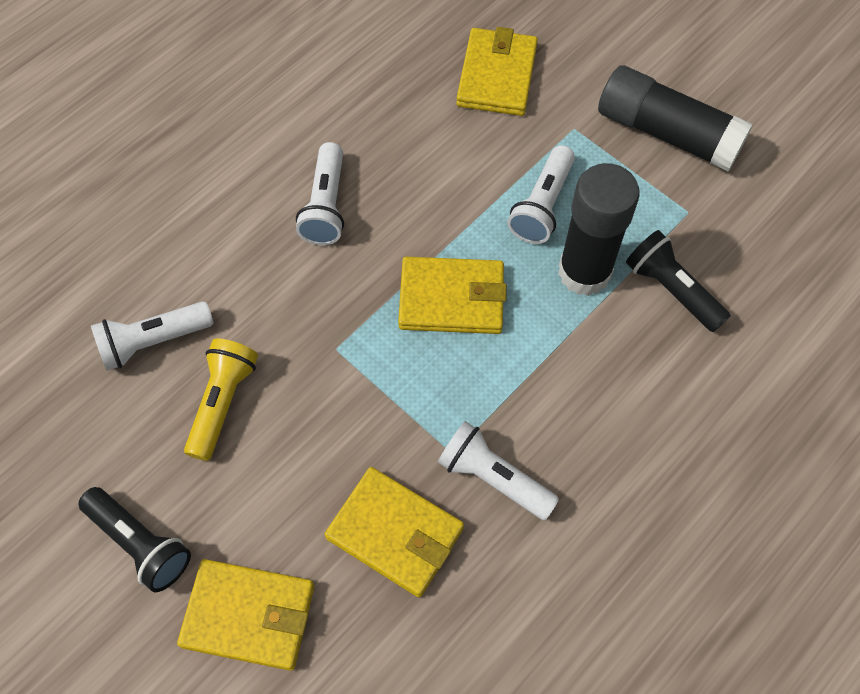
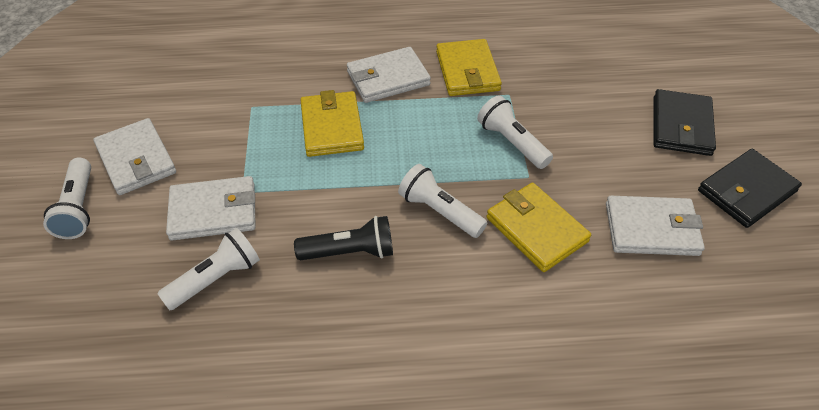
black flashlight: [78,487,191,592] [626,230,731,332] = 2 -> [294,216,393,260] = 1
black glue stick: [558,163,640,296] [598,66,753,171] = 2 -> none = 0
black wallet: none = 0 -> [654,89,716,156] [698,149,802,228] = 2
white wallet: none = 0 -> [94,118,176,195] [166,176,256,241] [347,47,431,103] [606,196,705,256] = 4
yellow flashlight: [184,338,258,461] = 1 -> none = 0
yellow wallet: [177,559,314,671] [325,467,464,597] [398,257,507,334] [456,27,538,116] = 4 -> [300,90,364,157] [436,39,502,96] [486,183,591,272] = 3

